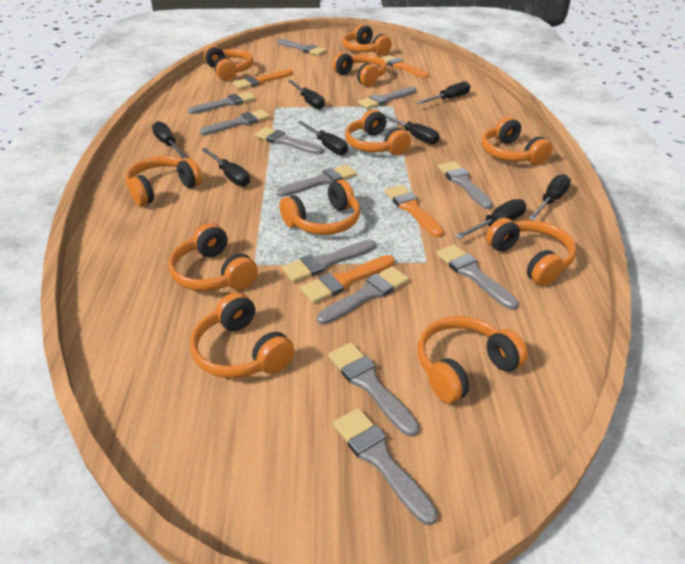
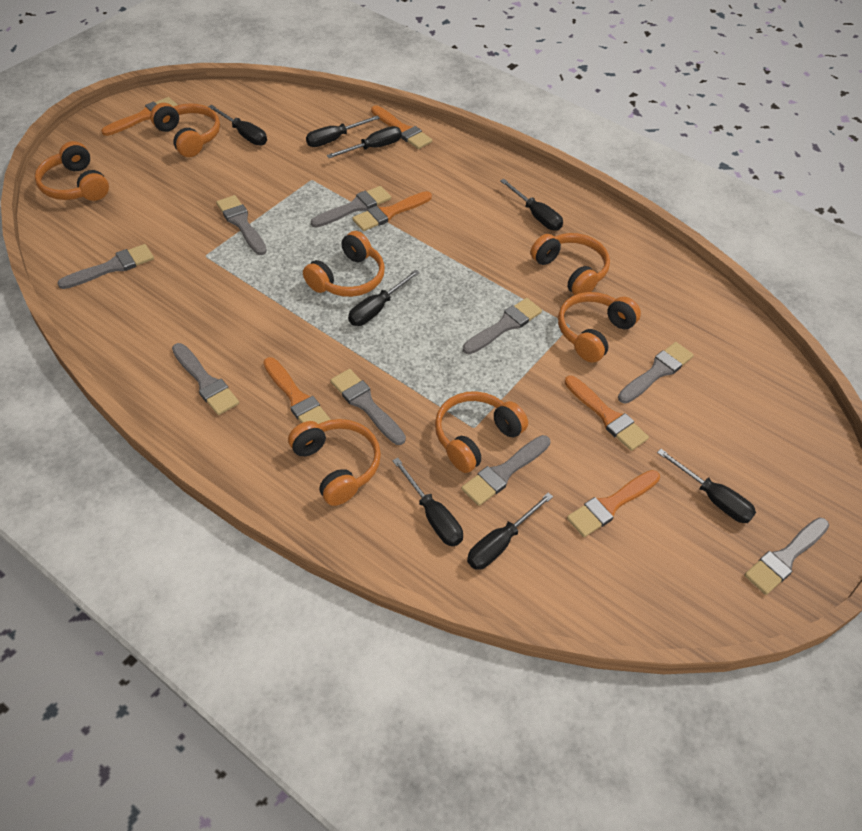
grey brush: [188,92,256,114] [199,109,270,135] [254,127,323,155] [277,39,327,55] [277,164,357,197] [282,240,376,282] [317,266,409,325] [328,342,419,437] [333,408,438,525] [358,87,416,109] [436,244,519,310] [438,161,493,209] = 12 -> [57,244,154,289] [172,343,239,415] [216,195,267,255] [311,186,391,228] [330,369,406,445] [461,435,551,506] [463,298,542,354] [618,342,694,404] [744,517,829,595] = 9
orange brush: [233,69,293,89] [300,255,395,303] [381,55,429,78] [385,185,444,237] = 4 -> [101,97,178,136] [263,357,331,424] [352,191,432,231] [371,105,432,149] [565,376,649,451] [567,470,660,537] = 6
orange headphones: [125,156,202,206] [169,223,258,291] [190,292,295,378] [204,45,253,81] [279,180,360,235] [332,52,387,87] [343,24,392,56] [345,109,411,155] [418,316,528,403] [482,117,553,165] [486,218,577,286] = 11 -> [35,141,109,201] [150,103,220,157] [288,419,381,506] [303,231,385,297] [435,391,528,473] [530,233,610,295] [558,292,641,363] = 7

